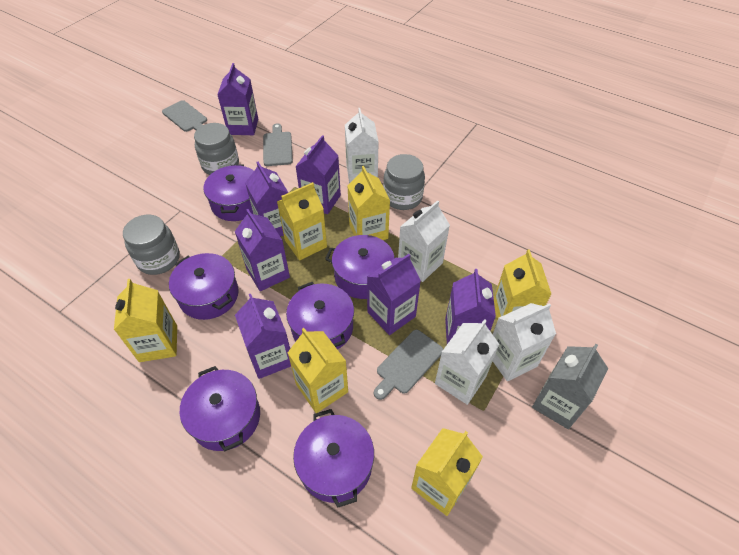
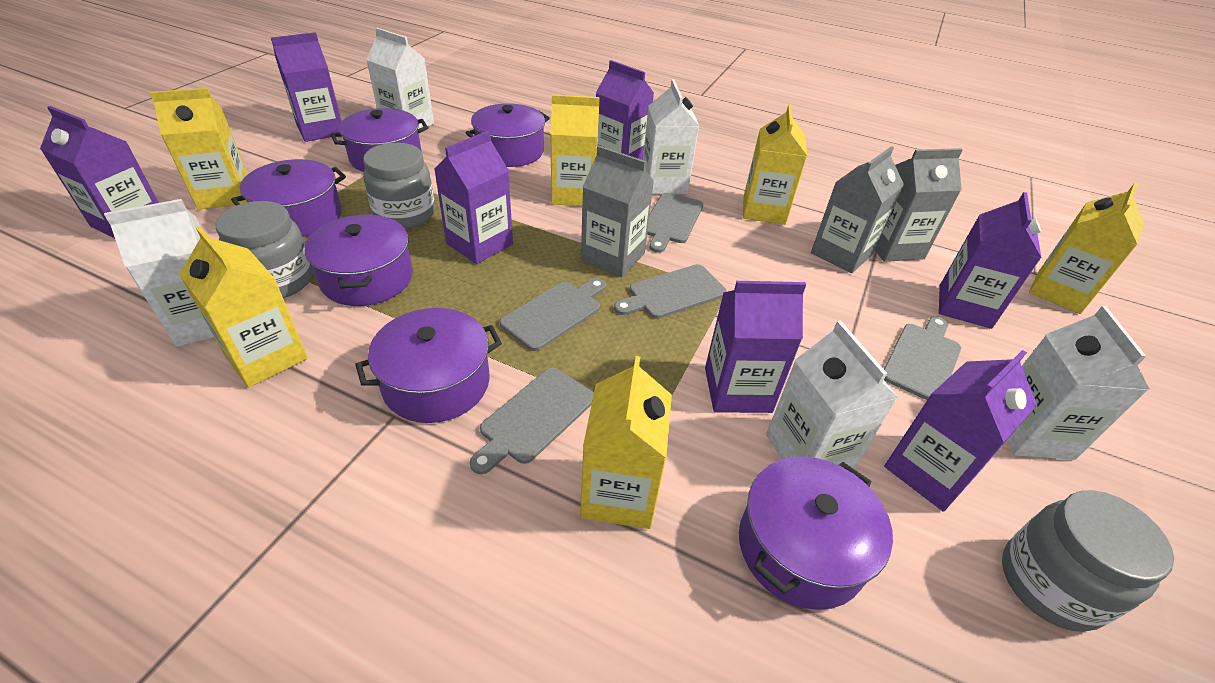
grey carton: [532,344,608,429] = 1 -> [581,145,654,277] [811,146,904,273] [875,148,962,262] = 3
grey cutting board: [162,100,207,132] [263,123,293,166] [374,330,443,400] = 3 -> [470,368,594,474] [500,278,606,351] [614,264,726,319] [647,193,703,253] [884,316,961,400] = 5
white carton: [345,108,379,183] [398,200,450,282] [435,319,499,405] [493,303,556,381] = 4 -> [104,199,214,347] [366,28,434,129] [643,79,699,194] [766,320,899,469] [1007,306,1150,460] = 5

